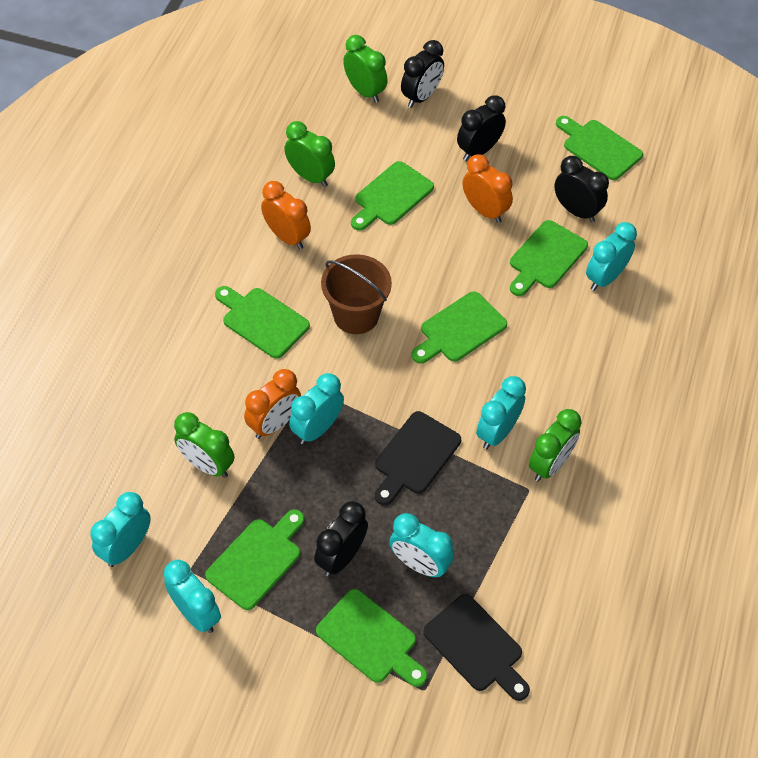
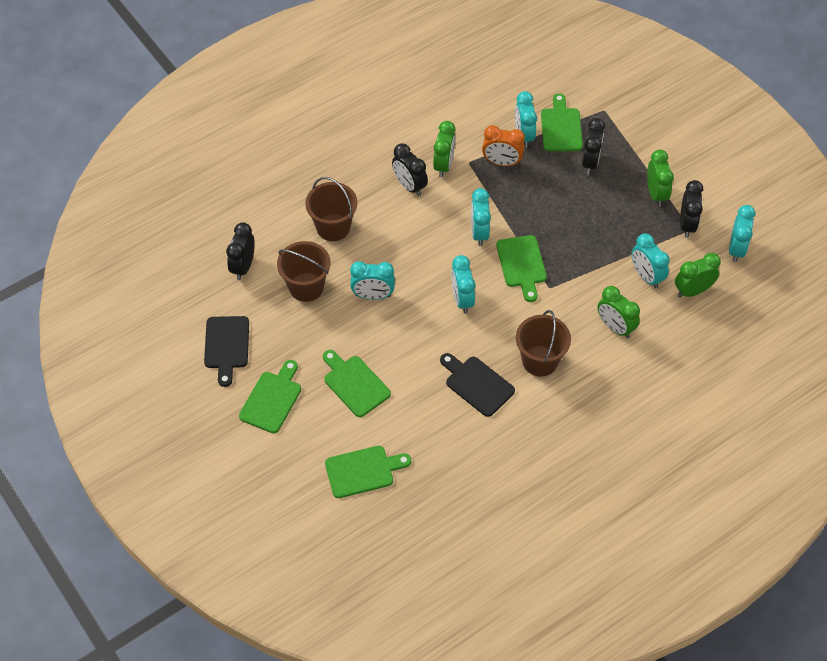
brown bucket: [321,254,392,334] = 1 -> [277,241,330,302] [305,177,357,241] [516,310,571,377] = 3
green cutting board: [205,509,305,610] [215,286,310,359] [316,589,428,687] [351,161,434,231] [411,291,507,364] [510,220,588,296] [556,116,643,180] = 7 -> [239,360,301,433] [323,350,391,417] [325,446,411,498] [496,235,547,302] [541,93,583,151] = 5
orange clock: [244,369,301,439] [261,181,311,249] [463,154,513,223] = 3 -> [482,125,525,166] = 1

